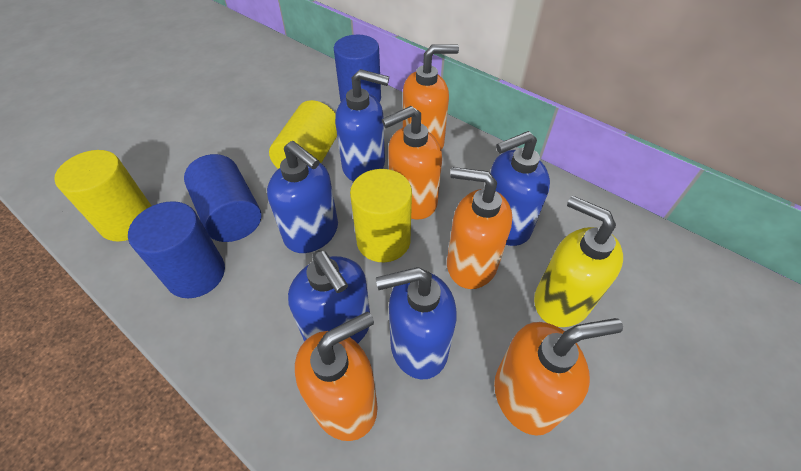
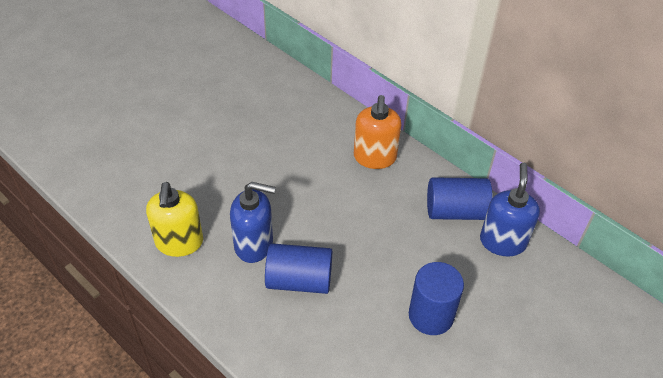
blue soap dispenser: [267,141,338,253] [288,250,370,343] [335,69,389,181] [376,267,457,379] [490,131,550,246] = 5 -> [230,182,276,263] [480,163,540,257] = 2
orange soap dispenser: [295,312,378,441] [382,106,442,219] [403,44,459,150] [447,167,512,289] [494,318,623,436] = 5 -> [354,95,401,169] = 1
yellow cylinder: [54,150,151,242] [269,100,337,169] [350,169,412,262] = 3 -> none = 0

